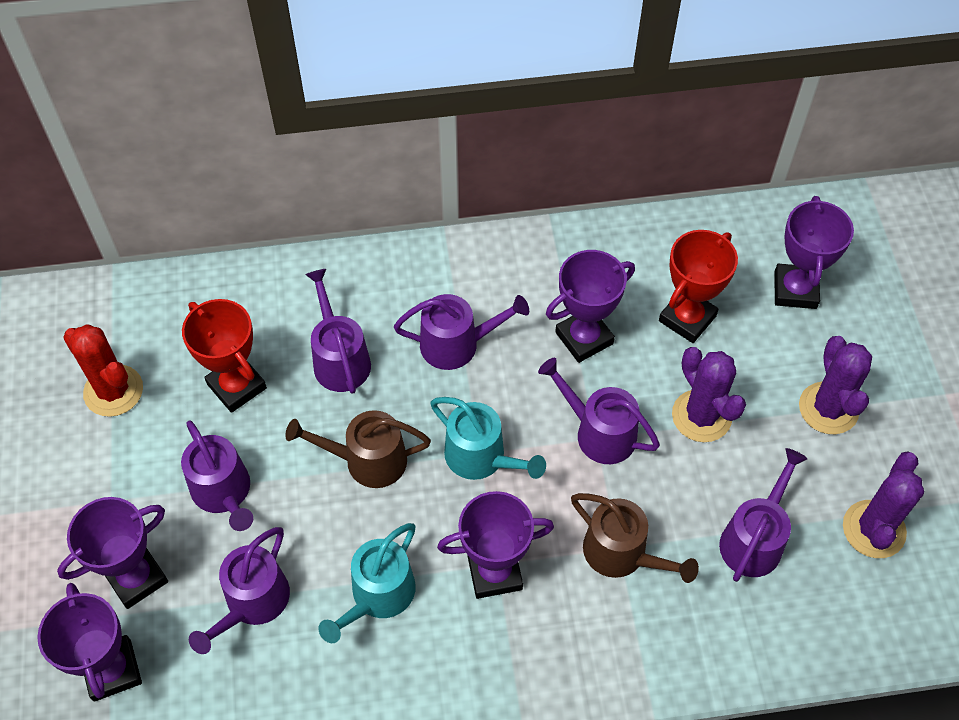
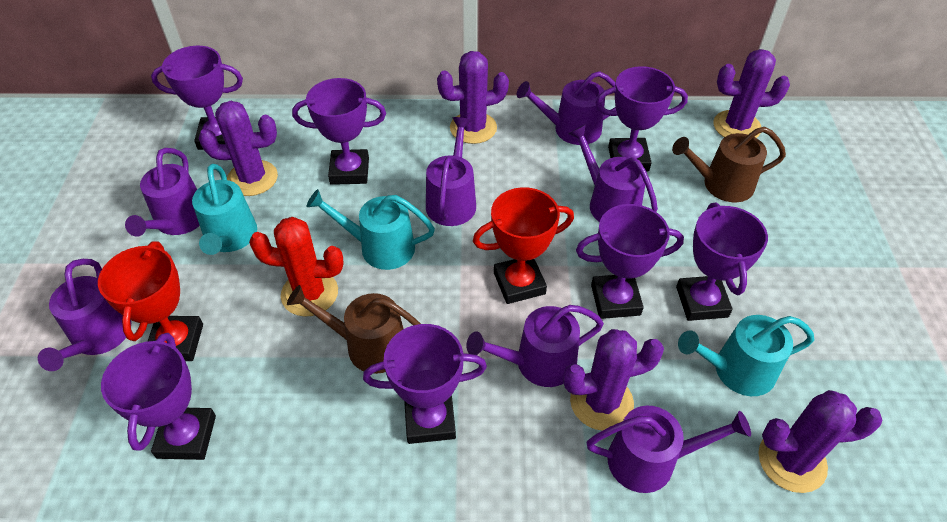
purple cactus: [672,347,746,442] [799,336,872,434] [843,451,924,558] = 3 -> [199,101,278,196] [437,51,509,144] [563,329,664,431] [713,49,790,138] [758,390,883,493] = 5
purple trophy: [37,583,142,702] [57,497,168,609] [437,491,554,599] [546,250,635,363] [774,196,854,309] = 5 -> [101,333,216,460] [151,46,243,150] [292,78,386,185] [363,324,487,444] [576,204,684,319] [595,66,688,172] [676,203,768,321] = 7
purple watering can: [181,420,253,531] [189,527,290,654] [305,269,371,394] [394,294,529,370] [538,358,660,464] [719,448,808,582] = 6 -> [38,259,131,371] [125,148,200,237] [426,117,476,226] [466,305,604,387] [517,71,616,145] [569,124,658,222] [586,406,751,493] = 7
turquoise watering can: [318,523,416,643] [430,397,546,480] = 2 -> [192,164,257,255] [307,189,435,270] [678,315,814,396] = 3

